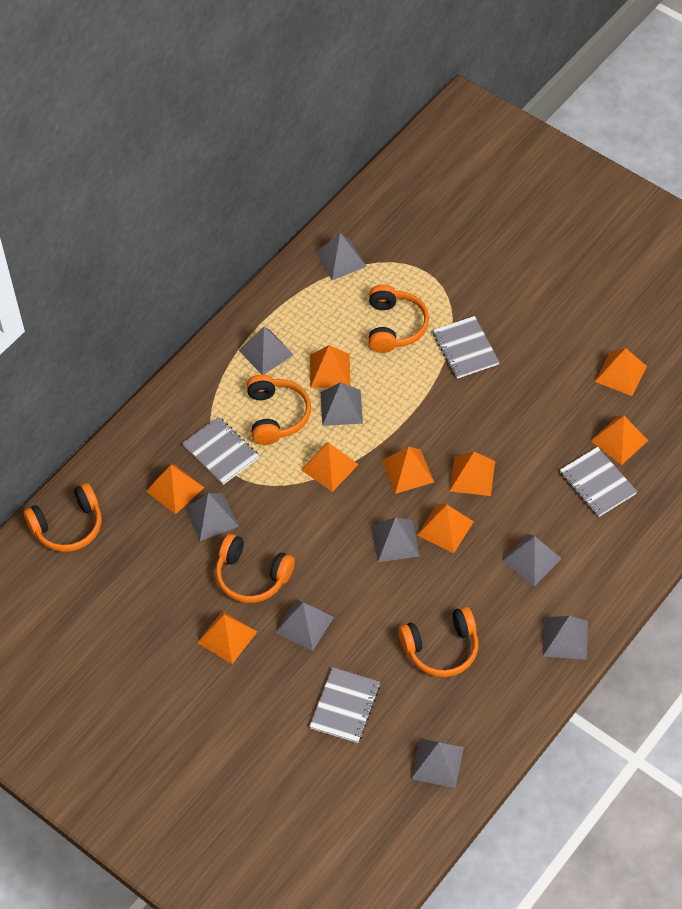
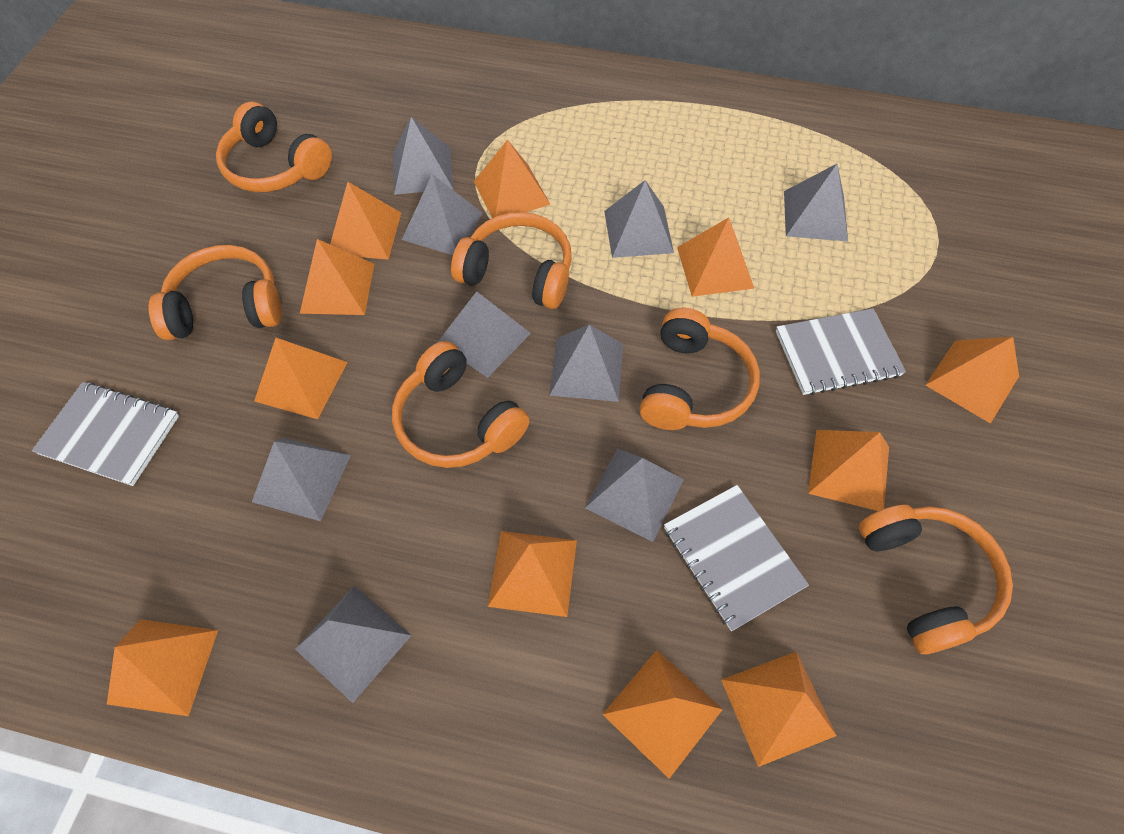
grey notebook: [182,417,259,485] [309,667,380,743] [433,316,499,379] [560,447,637,517] = 4 -> [32,382,179,486] [664,485,809,631] [776,308,906,395] = 3
orange headphones: [24,483,102,552] [216,534,295,603] [247,374,311,445] [369,285,429,353] [398,606,479,677] = 5 -> [149,245,282,340] [216,102,332,192] [392,341,530,468] [451,212,572,309] [640,308,760,430] [859,505,1013,654] = 6
orange pyramid: [146,464,204,514] [197,611,257,664] [301,442,359,492] [310,345,350,388] [382,447,434,494] [417,504,474,553] [450,451,495,496] [591,416,648,465] [595,348,647,396] = 9 -> [107,619,218,716] [254,338,348,419] [300,239,374,315] [330,182,401,260] [474,139,551,218] [488,531,577,617] [602,650,723,779] [677,217,754,297] [721,652,837,767] [808,430,889,511] [926,337,1019,424] = 11

